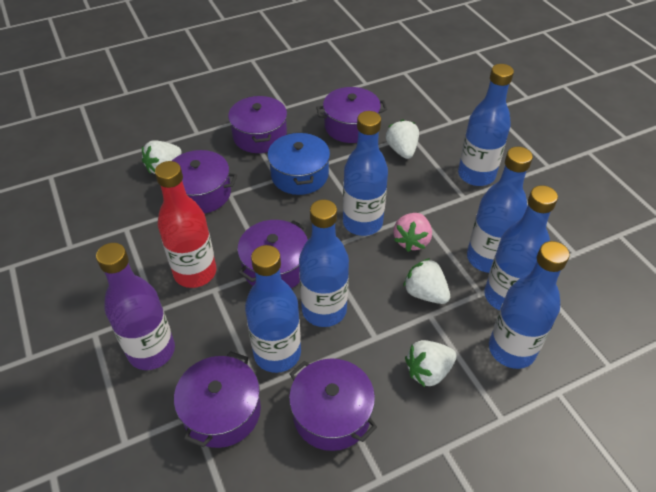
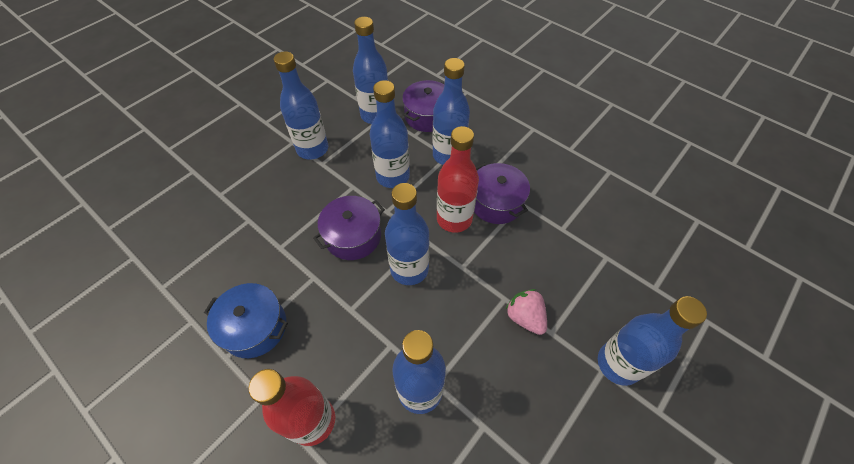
purple bottle: [96,243,175,370] = 1 -> none = 0
purple pot: [172,150,237,214] [174,351,261,448] [228,95,287,153] [237,220,308,288] [289,358,377,451] [316,87,387,143] = 6 -> [313,196,385,260] [402,80,445,132] [474,163,530,224] = 3
red bottle: [155,161,216,288] = 1 -> [248,369,335,446] [437,126,479,233] = 2
white strawberry: [142,141,182,174] [386,119,419,159] [403,258,450,304] [405,340,457,387] = 4 -> none = 0

